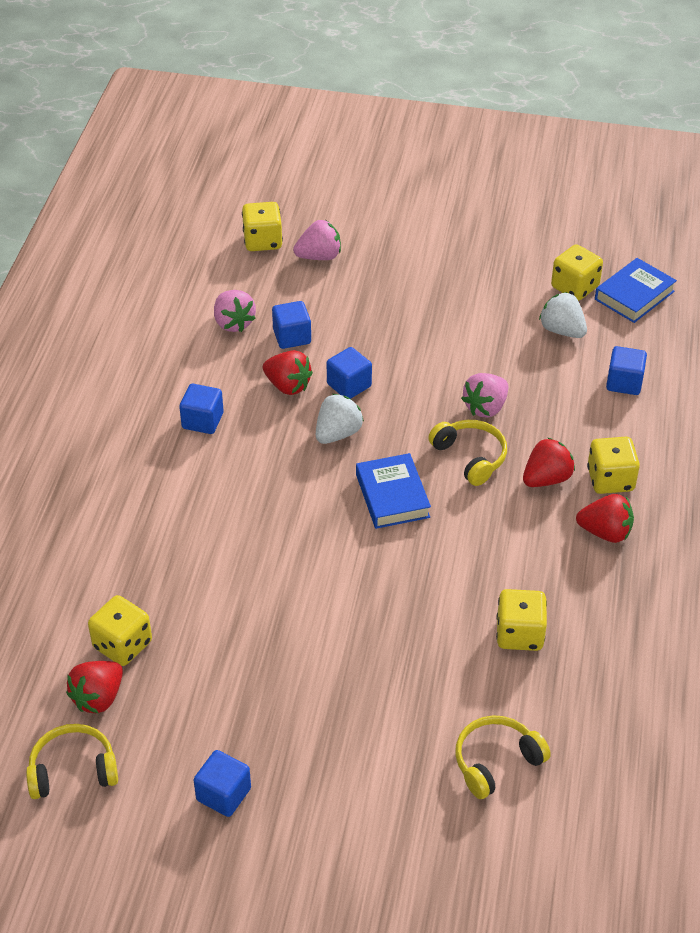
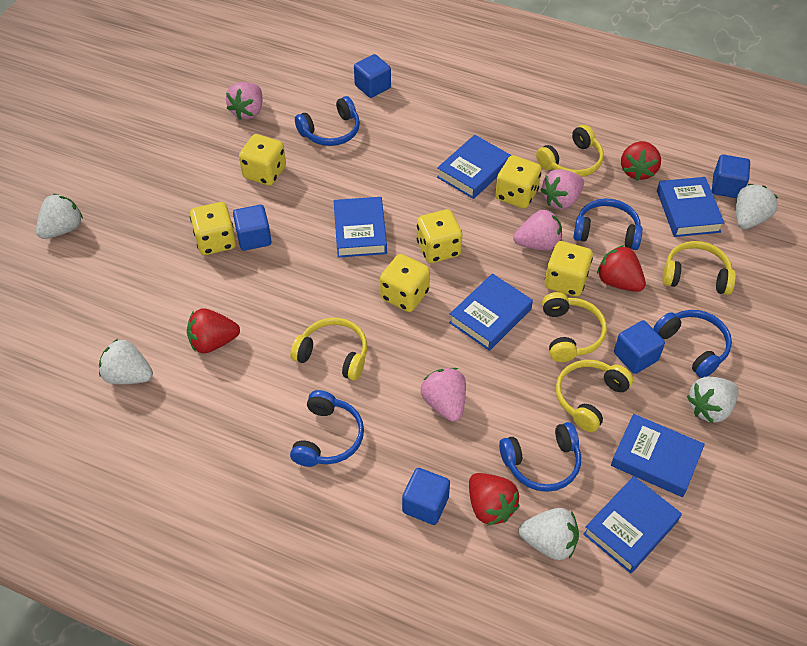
blue book: [356,453,431,529] [595,258,677,323] = 2 -> [333,197,387,258] [437,135,511,199] [449,273,533,351] [583,476,682,574] [611,414,705,497] [657,177,724,237] = 6
blue headphones: none = 0 -> [290,390,364,467] [295,96,360,146] [499,422,581,492] [573,199,643,250] [654,310,732,378] = 5
pink strawberry: [214,290,256,332] [293,220,341,260] [461,373,508,417] = 3 -> [226,82,262,120] [421,368,466,422] [513,209,562,251] [540,169,584,209] = 4
white strawberry: [316,394,364,444] [539,292,587,338] = 2 -> [36,194,83,239] [99,339,153,384] [519,508,579,560] [687,377,739,423] [736,184,778,229] = 5
yellow dice: [88,595,152,666] [242,202,283,251] [496,589,547,651] [551,244,603,301] [587,437,640,494] = 5 -> [190,202,236,255] [239,134,286,186] [380,254,430,312] [417,209,462,263] [495,155,542,209] [545,241,593,297] = 6
yellow headphones: [26,724,118,799] [428,420,507,486] [455,715,551,799] = 3 -> [290,318,367,381] [536,125,604,177] [542,292,607,362] [556,360,633,432] [663,241,736,295] = 5

